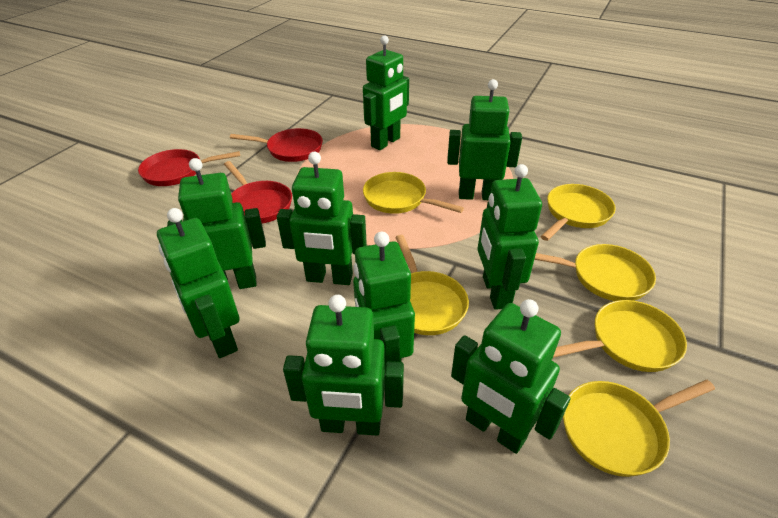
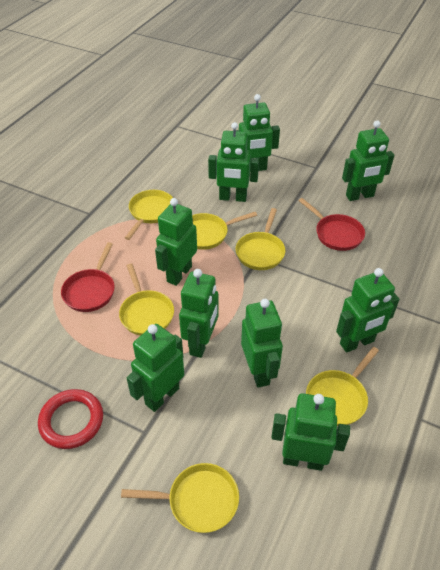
red pan: [138,149,240,186] [224,161,292,223] [230,128,323,162] = 3 -> [61,242,115,312] [299,198,365,251] = 2
red ring: none = 0 -> [38,389,103,449] = 1

